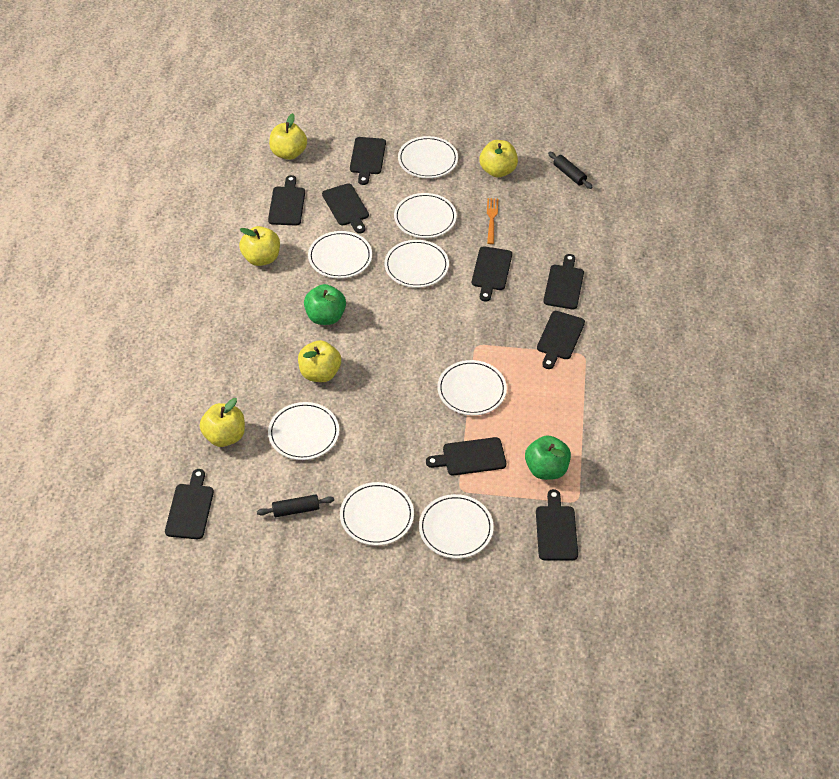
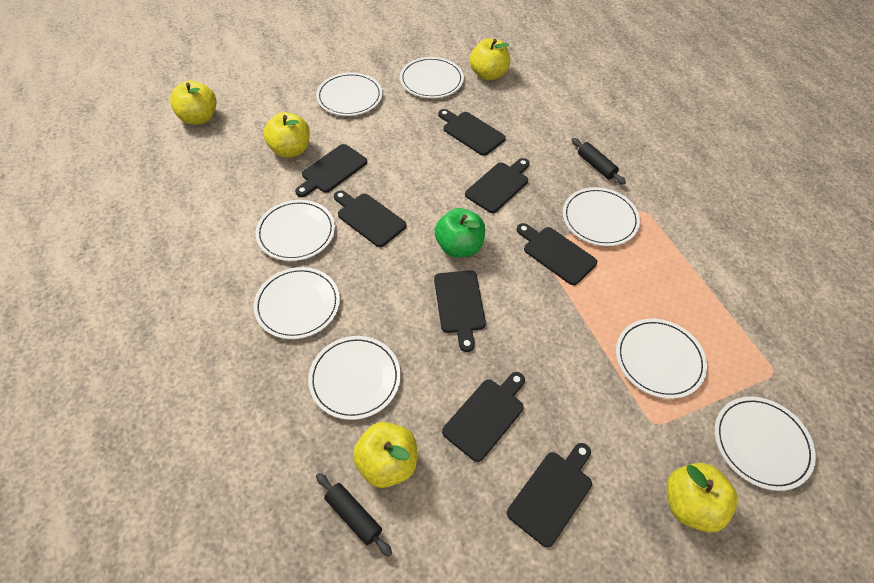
black cutting board: [165,469,214,539] [268,175,305,226] [322,183,369,234] [350,137,386,185] [426,437,506,475] [472,246,512,302] [536,489,578,560] [537,311,585,369] [543,254,584,309] = 9 -> [295,144,367,197] [334,190,406,247] [434,270,486,352] [438,109,506,156] [442,372,525,462] [465,158,530,213] [507,443,592,547] [516,223,597,285] = 8
green apple: [304,284,346,325] [525,435,571,480] = 2 -> [435,208,485,258] = 1
orange fork: [487,198,498,244] = 1 -> none = 0

